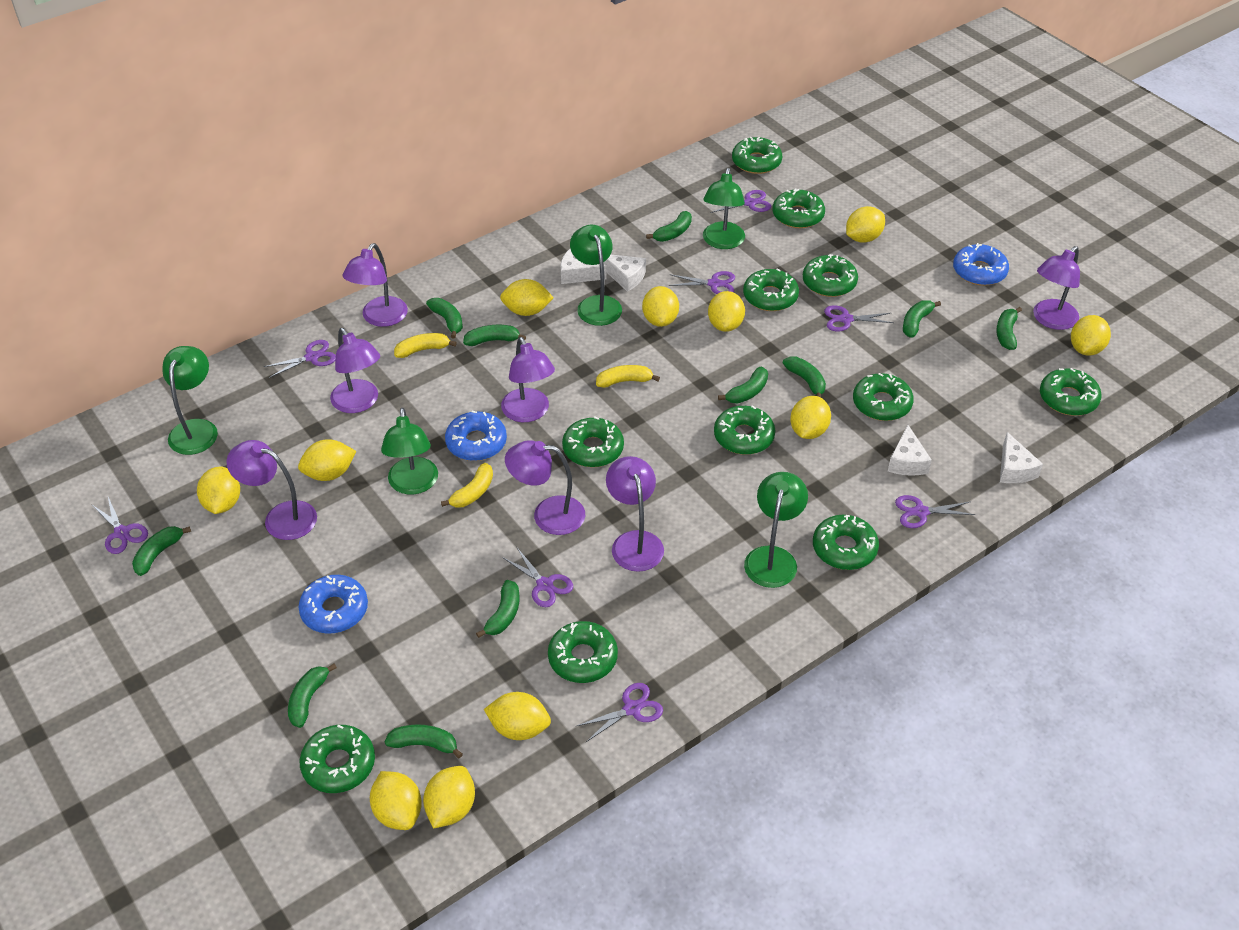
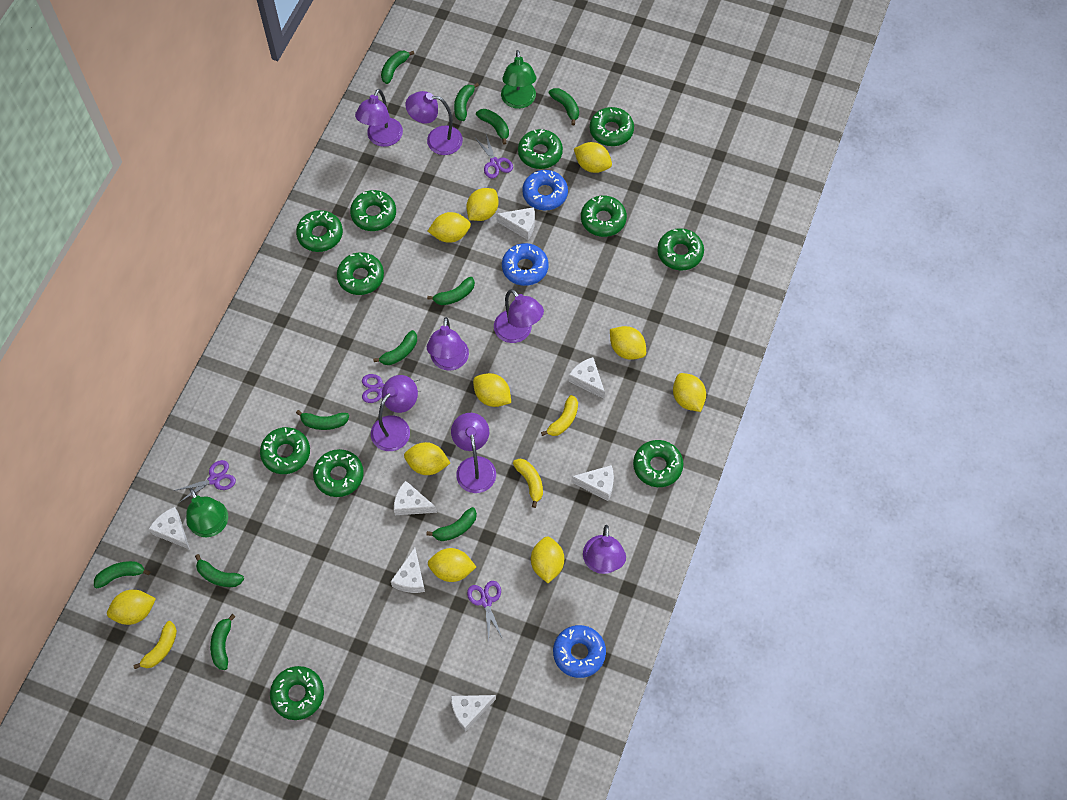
green lamp: [162,346,218,455] [381,408,438,494] [570,224,622,326] [703,168,745,249] [744,472,808,588] = 5 -> [186,488,228,537] [501,50,536,109] = 2
purple scissors: [91,497,148,554] [264,340,336,378] [502,548,573,607] [577,683,663,742] [669,271,735,294] [708,190,771,213] [824,305,894,331] [895,495,976,528] = 8 -> [173,460,236,502] [362,374,420,403] [467,581,503,641] [475,134,513,178] = 4
white cheese: [560,249,606,284] [603,255,646,292] [888,425,932,476] [1000,432,1043,483] = 4 -> [149,507,190,549] [391,548,425,593] [394,481,437,515] [451,695,496,732] [496,207,535,240] [568,357,605,399] [571,465,614,501] = 7
yellow lemon: [197,466,240,514] [298,439,356,481] [370,771,422,830] [423,766,475,828] [484,692,551,740] [500,279,554,316] [642,286,679,327] [708,291,745,332] [790,396,831,439] [846,206,885,243] [1071,315,1111,356] = 11 -> [107,590,156,625] [404,442,450,475] [428,212,471,243] [428,548,476,582] [466,188,498,221] [473,373,511,407] [531,537,564,583] [574,142,612,173] [610,326,646,360] [673,373,706,412] = 10

